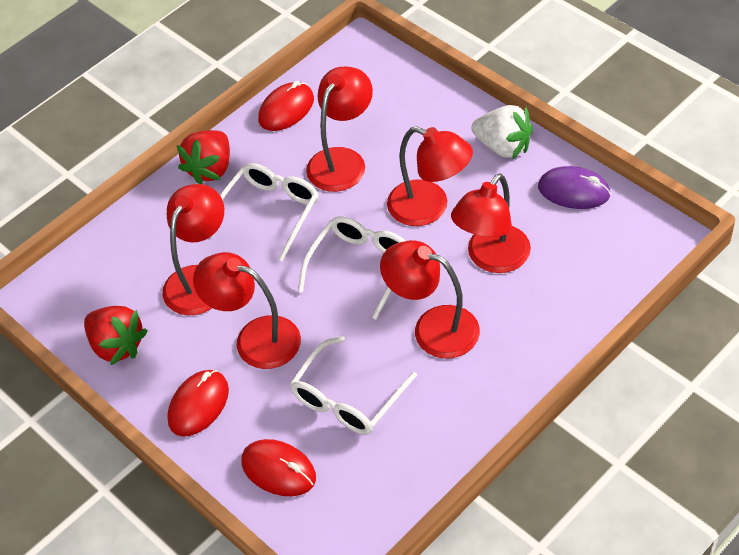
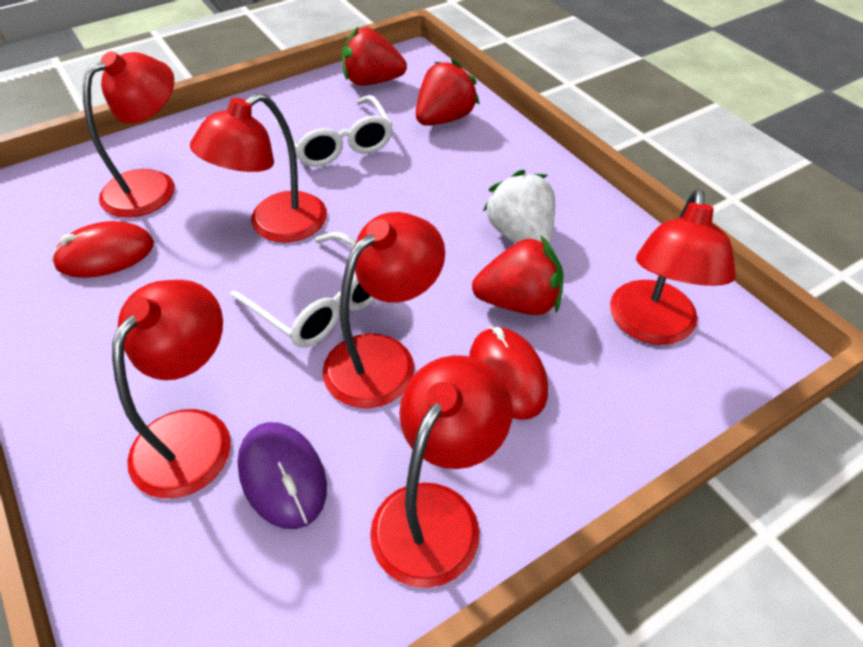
red mouse: [167,370,229,437] [241,439,316,496] [258,81,314,131] = 3 -> [52,221,154,278] [469,327,548,420] = 2
red strawberry: [84,306,148,366] [177,130,230,184] = 2 -> [342,27,407,86] [416,59,480,126] [472,236,564,315] = 3
white glasses: [213,163,319,261] [290,336,417,434] [298,216,406,320] = 3 -> [230,232,376,347] [275,95,393,167] = 2

